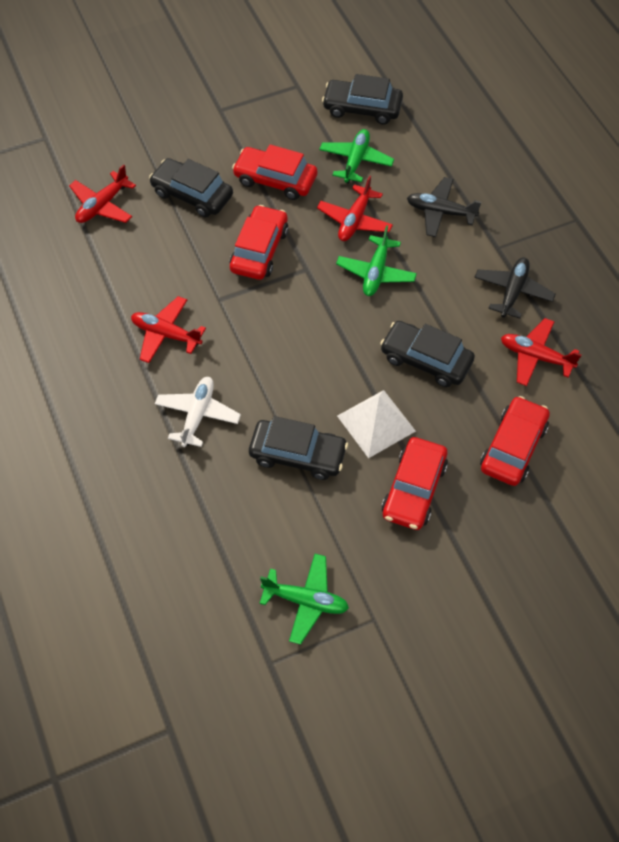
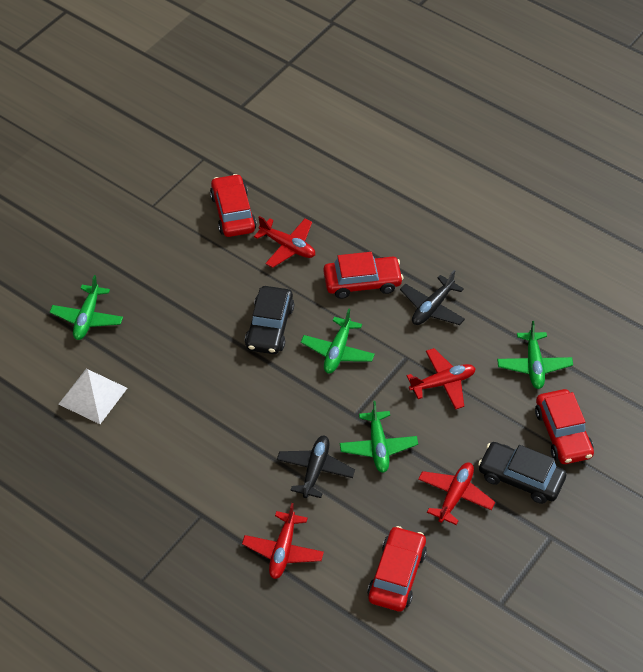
black car: [149,158,233,217] [249,416,348,480] [322,74,403,124] [380,321,475,387] = 4 -> [245,286,294,354] [478,442,567,504] = 2
green plane: [259,554,349,645] [319,129,394,184] [336,225,417,296] = 3 -> [50,275,123,340] [301,308,375,373] [340,401,418,473] [497,321,573,389] = 4
white plane: [155,377,241,447] = 1 -> none = 0

